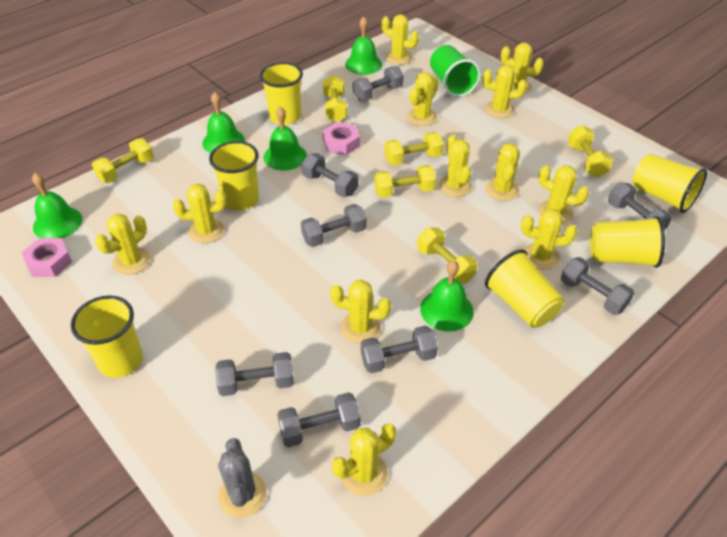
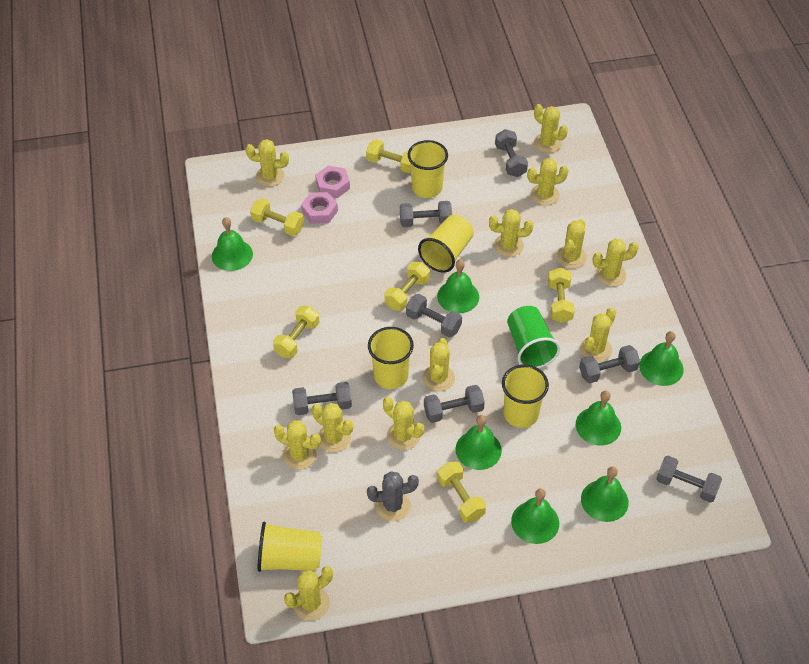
green bell: [32,173,82,238] [202,92,245,153] [264,107,307,171] [345,17,382,75] [420,260,474,332] = 5 -> [212,217,253,271] [437,259,479,313] [456,415,502,470] [511,488,559,544] [576,390,621,446] [581,466,629,522] [639,331,684,386] = 7
grey dumbbell: [215,352,294,396] [277,392,361,447] [301,204,366,247] [302,153,359,197] [353,66,404,101] [361,326,438,373] [561,257,634,315] [608,182,672,230] = 8 -> [292,382,352,415] [400,201,452,227] [406,294,462,337] [424,385,485,423] [495,129,528,177] [579,345,640,383] [656,456,722,503] = 7
yellow cup: [71,296,143,378] [209,141,259,211] [260,62,303,125] [485,249,564,328] [590,216,665,268] [633,154,707,213] = 6 -> [258,521,323,572] [368,327,414,389] [408,140,448,198] [418,215,474,273] [502,365,549,428] = 5

